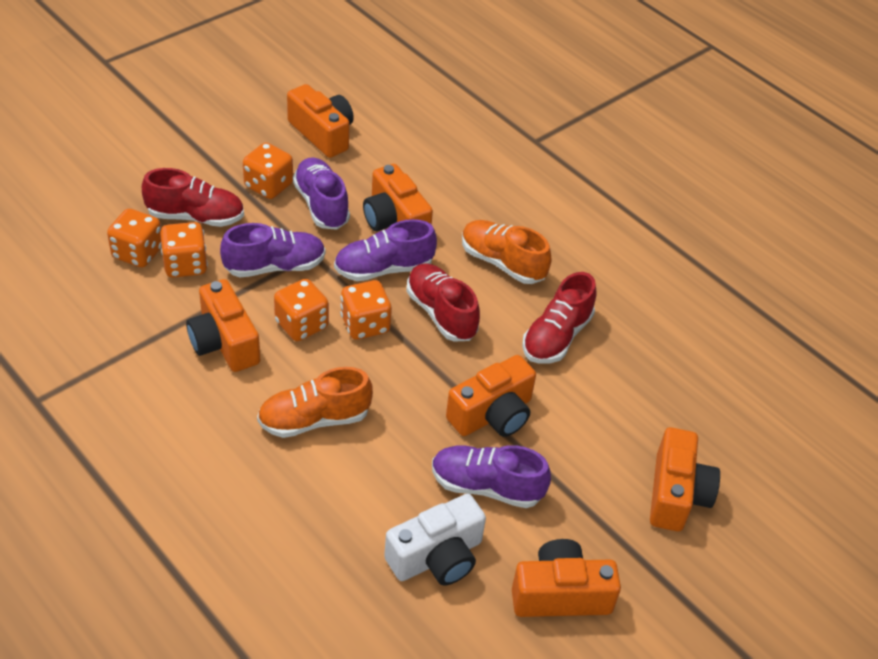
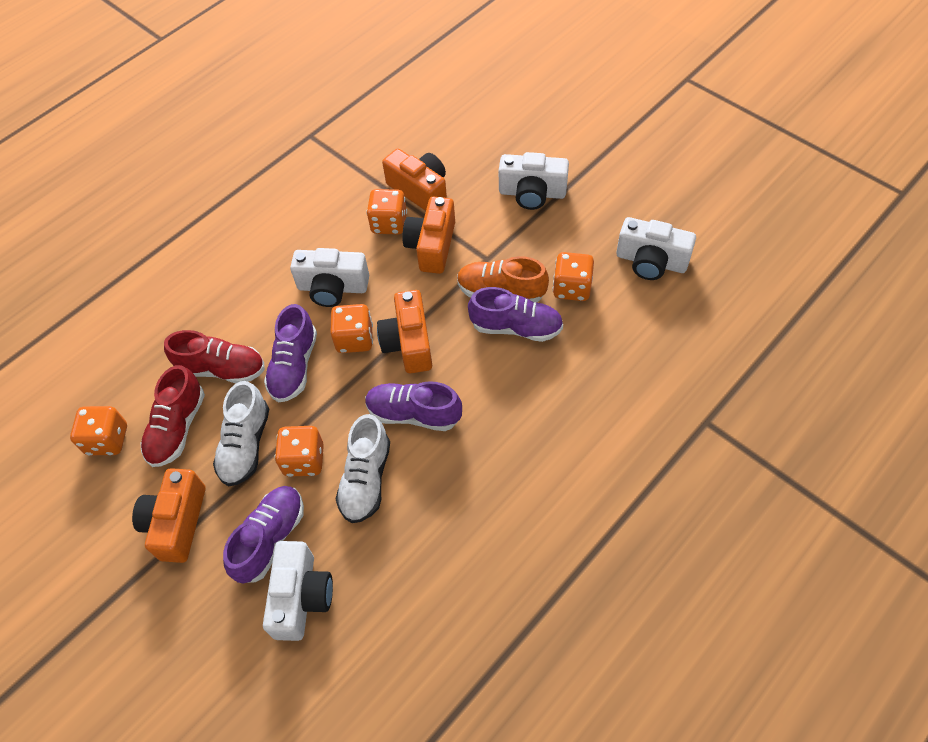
orange camera: [186,279,260,372] [287,84,354,158] [363,164,433,231] [446,355,536,437] [512,539,621,617] [650,427,720,532] = 6 -> [132,468,206,563] [377,290,432,374] [382,149,447,211] [402,196,455,274] = 4
orange shoe: [257,367,373,438] [462,220,551,284] = 2 -> [457,256,549,302] = 1
red shoe: [142,168,244,227] [406,263,480,341] [522,272,597,364] = 3 -> [141,365,205,467] [164,330,265,383] = 2
white camera: [384,494,486,586] = 1 -> [263,541,333,641] [290,248,369,307] [499,152,569,210] [616,217,696,280] = 4
white shoe: none = 0 -> [213,381,269,486] [336,414,390,523] = 2

